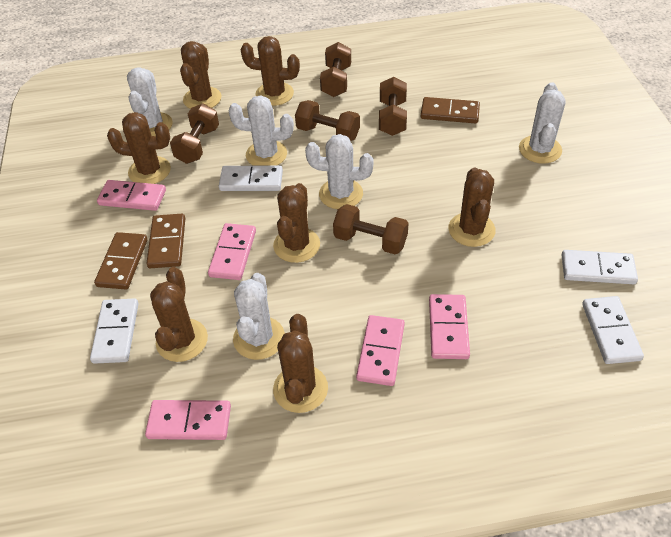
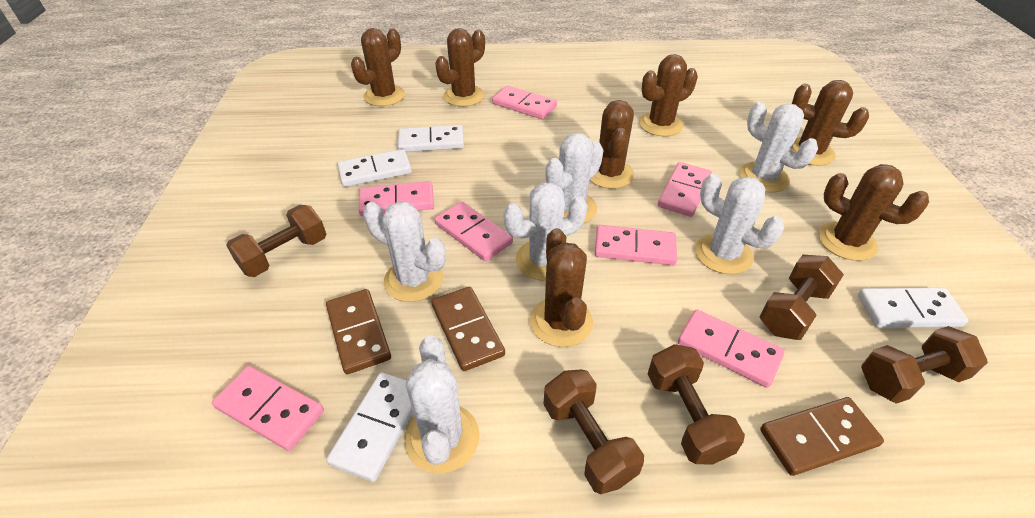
pink domino: [97,180,166,211] [145,400,231,440] [208,223,256,280] [356,315,405,386] [429,294,470,359] = 5 -> [212,366,324,451] [358,181,434,216] [435,202,513,261] [492,86,557,119] [595,225,677,265] [658,162,712,217] [678,310,785,388] = 7
white cactus: [127,67,173,136] [228,95,294,166] [233,273,285,360] [305,134,374,209] [519,82,566,164] = 5 -> [363,202,446,302] [405,335,480,473] [503,182,588,281] [545,133,604,224] [695,173,785,274] [739,102,818,193] = 6

